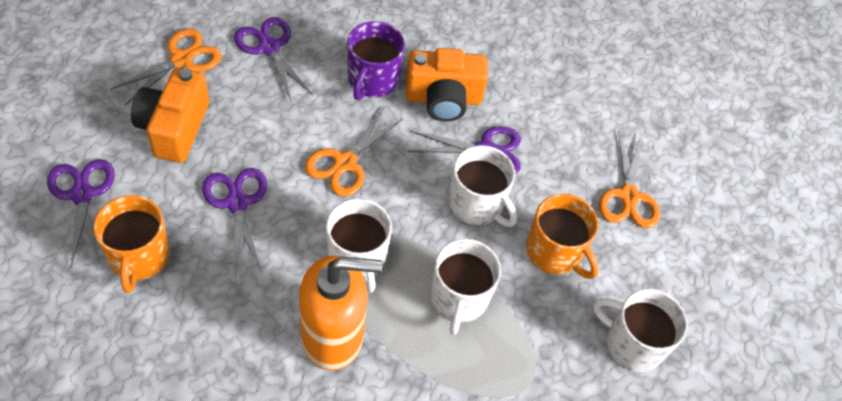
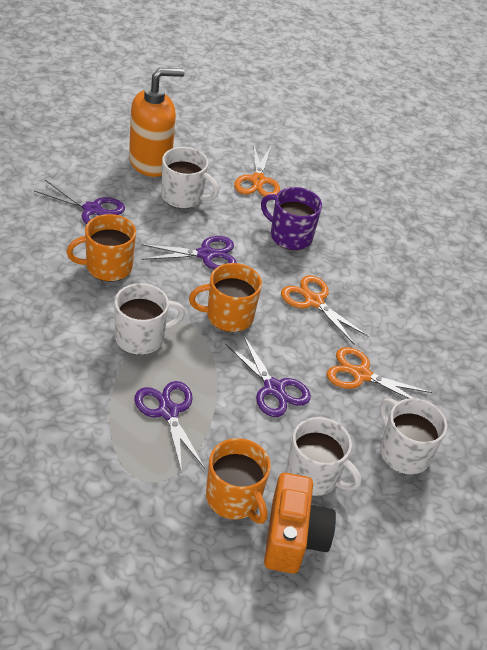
orange camera: [131,68,209,163] [406,48,488,121] = 2 -> [264,473,336,574] = 1
orange mug: [93,195,169,293] [526,194,599,279] = 2 -> [66,214,136,281] [189,263,262,332] [206,438,271,524] = 3

